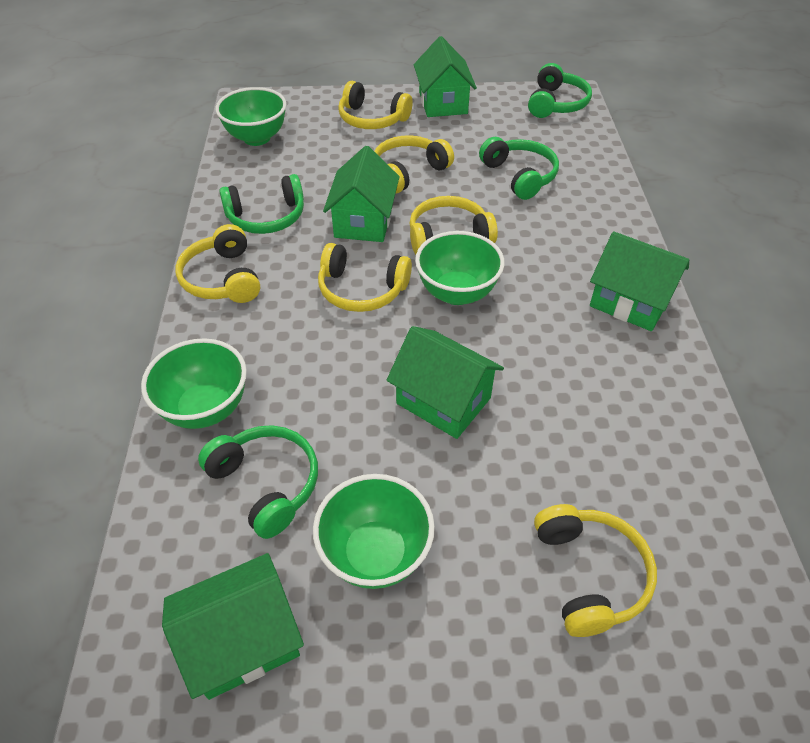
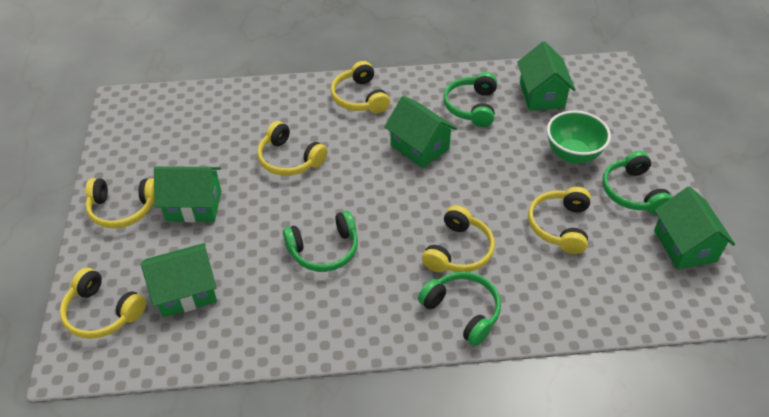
green bowl: [141,338,247,429] [215,87,287,146] [313,474,435,589] [415,231,505,305] = 4 -> [547,111,611,164] = 1

